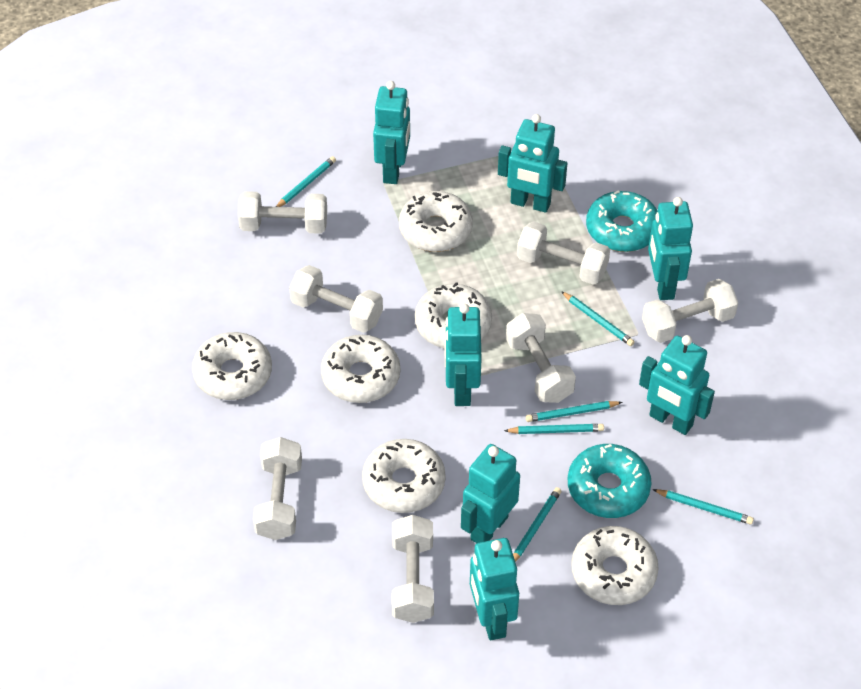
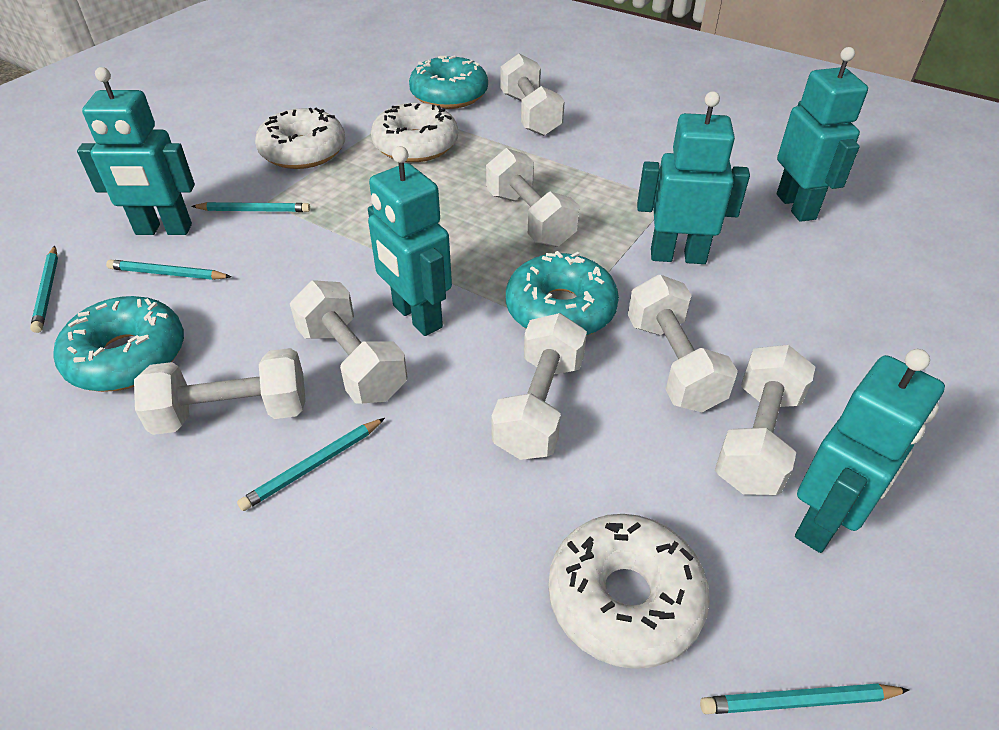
turquoise donut: [568,444,651,518] [586,190,657,252] = 2 -> [54,296,184,392] [409,55,488,109] [506,251,619,336] = 3
turquoise pencil: [276,156,336,207] [504,424,604,434] [513,487,562,562] [526,401,622,422] [561,291,635,346] [653,489,754,525] = 6 -> [30,246,58,333] [106,260,232,280] [191,202,310,212] [237,418,385,511] [700,684,909,714] = 5
turquoise robot: [373,81,410,184] [445,304,482,406] [461,444,520,543] [470,538,519,640] [498,114,567,213] [639,335,715,435] [648,197,693,300] = 7 -> [77,67,195,235] [368,146,452,336] [637,91,750,264] [777,47,868,222] [795,349,945,553] = 5
white donut: [192,332,272,400] [321,335,400,403] [362,439,446,513] [399,191,473,252] [415,282,492,348] [571,526,659,605] = 6 -> [255,108,345,169] [371,103,458,162] [548,514,710,669] = 3

